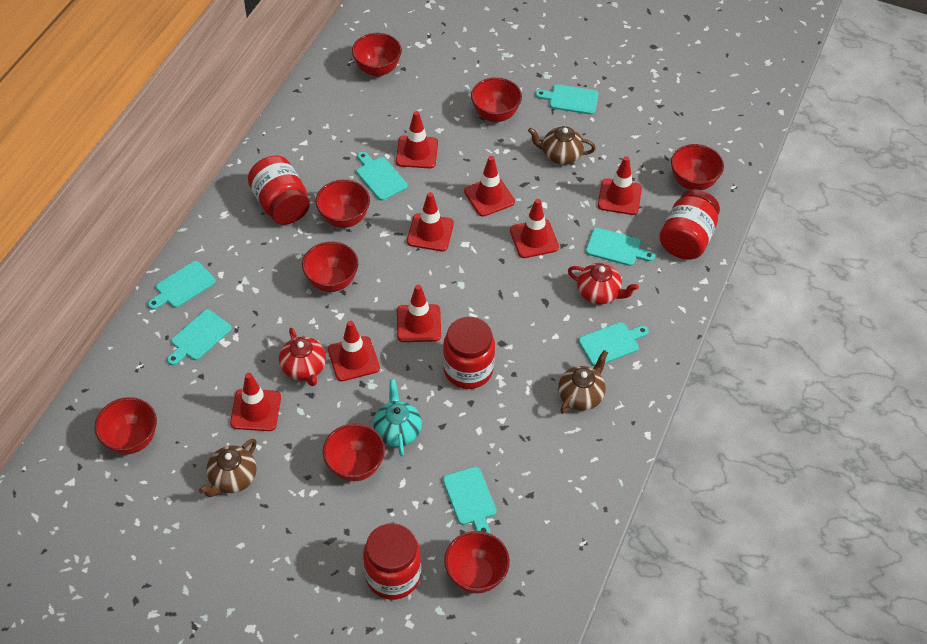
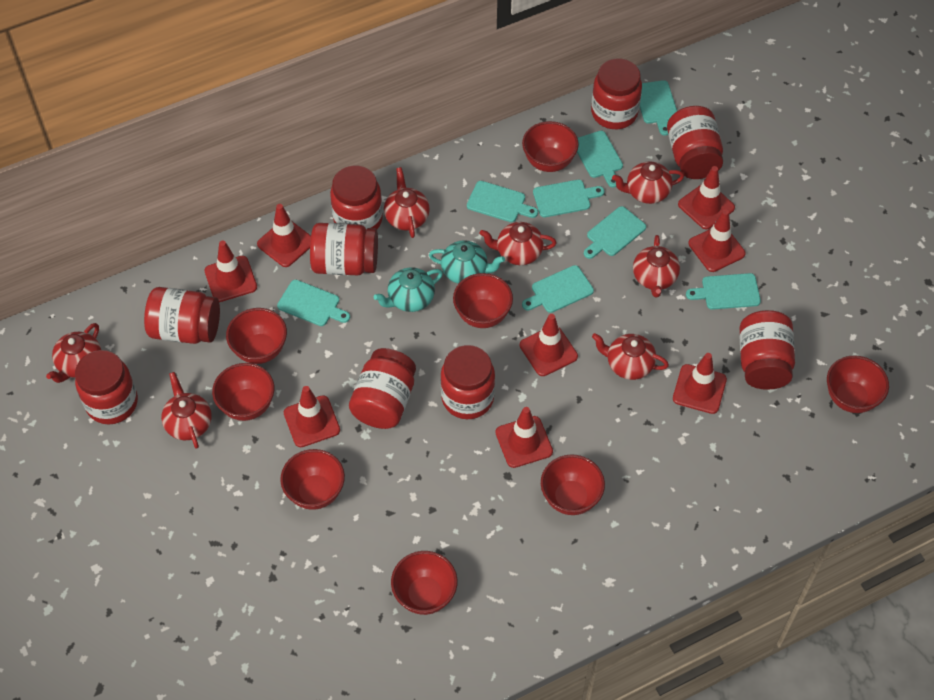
brown teapot: [199,439,257,497] [528,126,596,165] [558,350,608,414] = 3 -> none = 0
red jar: [248,156,310,225] [363,523,421,600] [443,317,495,389] [660,189,720,260] = 4 -> [75,350,138,425] [144,287,220,344] [310,223,378,275] [330,165,383,230] [349,348,416,429] [441,345,495,419] [591,58,642,129] [667,106,723,179] [740,310,795,390] = 9
red teapot: [279,328,326,386] [568,263,639,305] = 2 -> [46,323,101,383] [161,372,212,449] [384,167,430,238] [480,222,556,265] [592,333,669,380] [612,161,684,204] [633,235,680,297] = 7
turquoise cutting board: [148,261,216,310] [167,309,232,365] [357,152,408,201] [443,467,496,533] [536,84,599,115] [578,322,649,366] [586,228,655,266] = 7 -> [277,280,350,326] [467,181,538,222] [522,265,594,313] [533,180,604,217] [577,131,623,188] [584,206,646,259] [640,80,677,135] [686,273,761,310] = 8
turquoise teapot: [374,379,422,456] = 1 -> [374,267,443,312] [429,240,505,284] = 2

